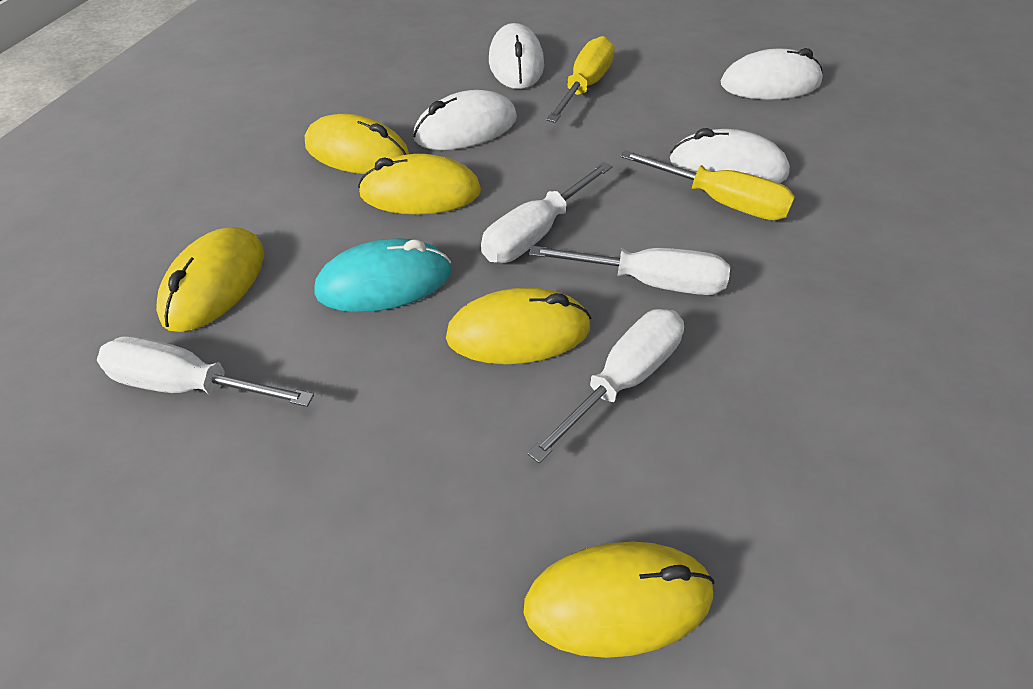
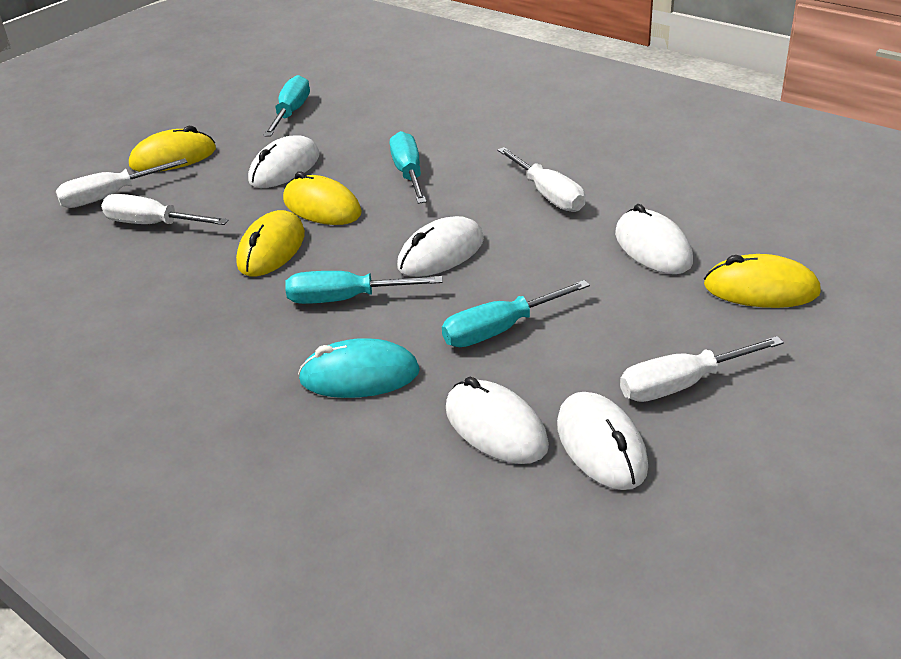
turquoise screwdriver: none = 0 -> [263,75,310,137] [285,271,443,304] [390,131,427,204] [442,280,590,347] = 4
white mouse: [413,90,517,150] [489,23,544,89] [670,128,790,183] [721,48,823,100] = 4 -> [248,135,320,188] [397,216,484,277] [446,377,549,464] [557,392,648,490] [615,204,693,274] = 5
yellow mouse: [156,227,264,332] [305,114,409,174] [358,154,481,215] [446,288,592,364] [524,541,715,658] = 5 -> [129,126,216,172] [236,210,305,276] [283,171,362,225] [704,254,821,308] = 4
yellow screwdriver: [546,36,615,123] [620,150,795,220] = 2 -> none = 0

